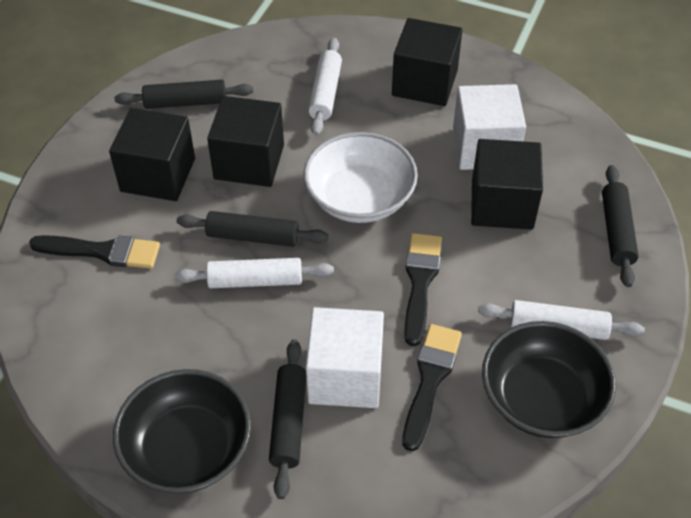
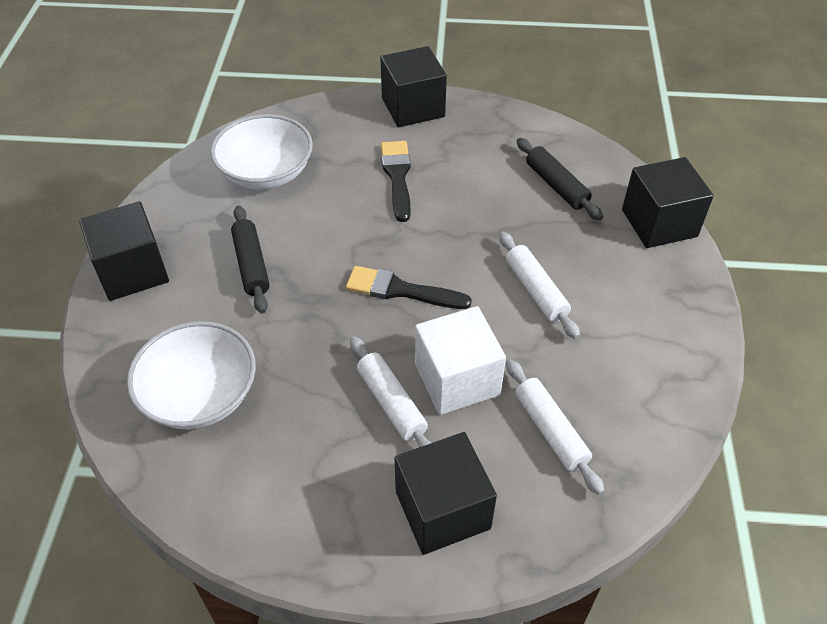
black bowl: [113,369,251,494] [482,321,616,438] = 2 -> none = 0
black brush: [29,235,160,269] [402,324,462,451] [404,233,442,346] = 3 -> [346,266,472,309] [381,141,411,222] = 2
black rolling pin: [114,80,253,109] [177,211,328,247] [269,339,306,499] [602,165,639,287] = 4 -> [231,206,270,314] [517,138,603,220] = 2
white bowl: [304,132,418,223] = 1 -> [127,321,256,429] [211,114,313,189] = 2
white cube: [306,307,384,408] [453,84,526,170] = 2 -> [415,306,506,415] = 1

